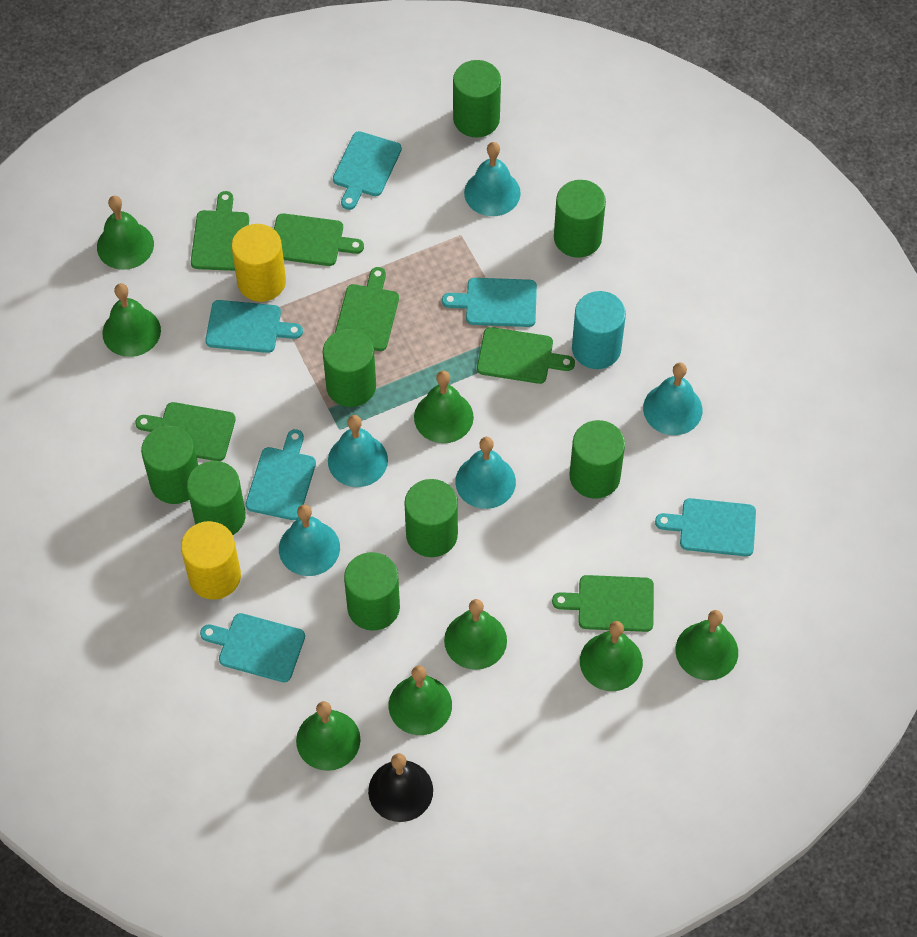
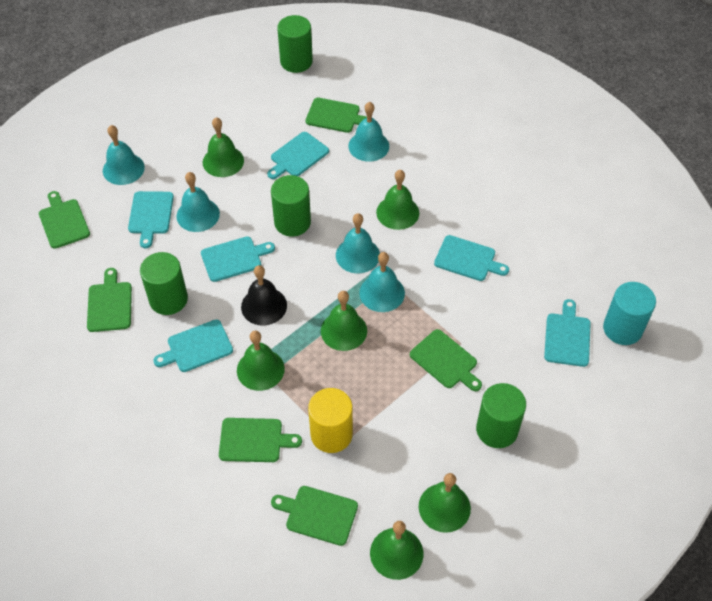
green bell: [97,196,154,270] [102,283,161,357] [296,701,361,771] [389,666,452,735] [414,370,474,443] [444,599,507,670] [580,621,643,691] [675,610,738,681] = 8 -> [203,117,244,177] [237,331,285,391] [321,291,367,351] [370,521,423,580] [376,170,419,230] [419,473,471,533] = 6
green cylinder: [141,426,198,504] [187,461,246,535] [323,329,376,407] [344,552,400,631] [404,479,458,557] [453,60,501,137] [554,180,606,258] [569,420,625,499] = 8 -> [140,252,188,315] [271,175,311,237] [277,15,313,73] [476,383,526,448] = 4
yellow cylinder: [181,521,241,600] [231,224,286,302] = 2 -> [308,388,353,453] = 1

